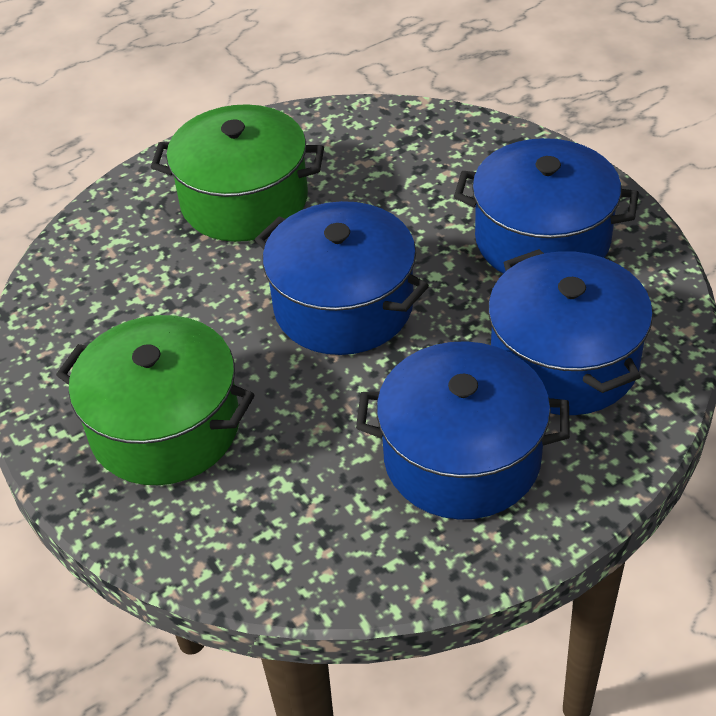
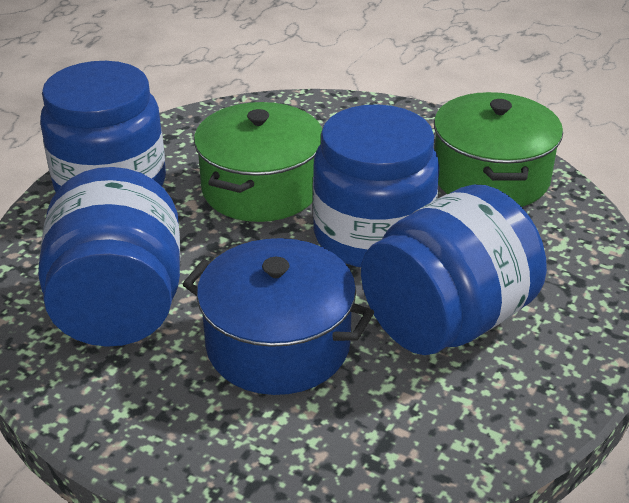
blue jar: none = 0 -> [38,167,180,347] [40,61,166,192] [313,104,440,267] [361,185,547,355] = 4
blue pot: [255,201,429,355] [356,341,570,520] [454,138,639,274] [488,249,653,415] = 4 -> [183,238,374,395] = 1

